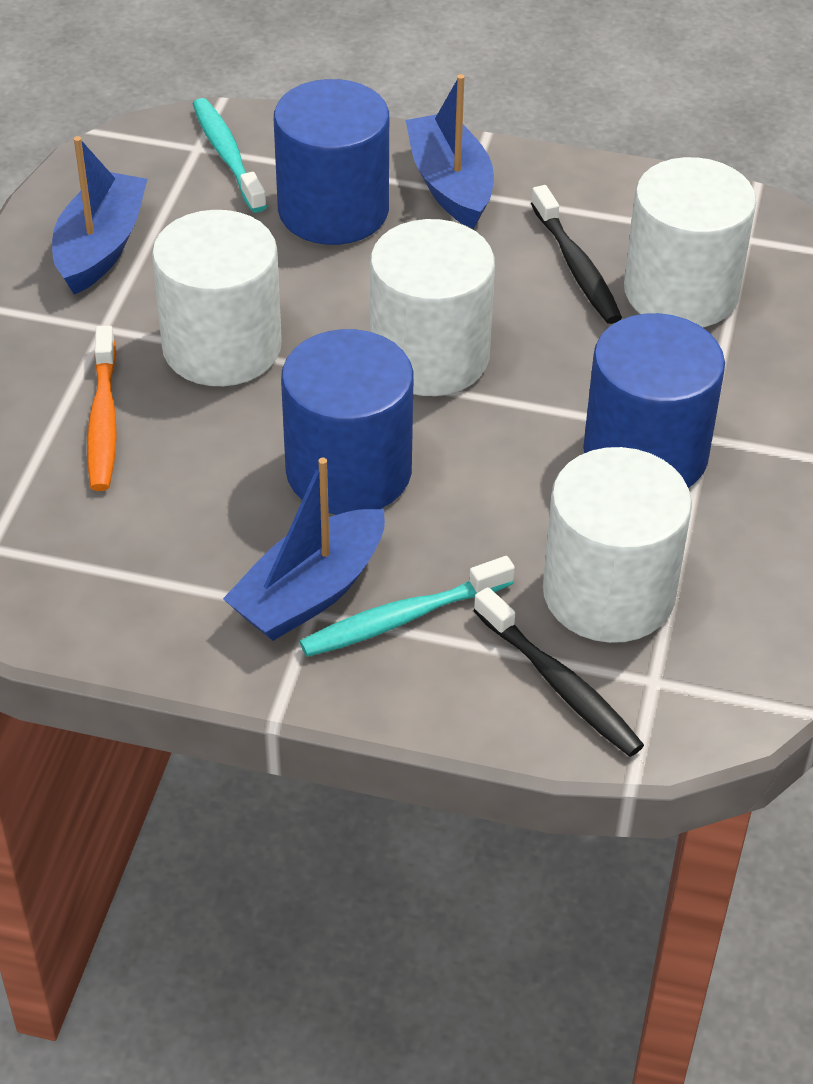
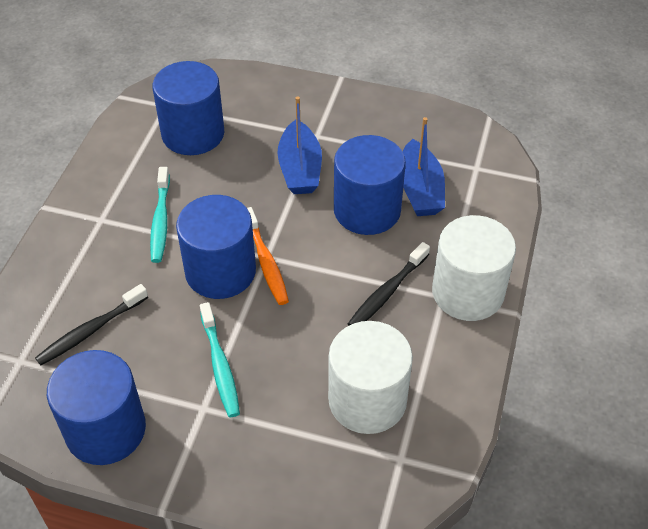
blue boat: [52,136,147,295] [223,458,385,641] [406,74,494,229] = 3 -> [277,96,322,194] [403,117,445,216] = 2
blue cylinder: [274,79,389,245] [281,329,414,515] [583,313,725,488] = 3 -> [47,350,146,465] [153,61,224,155] [176,195,256,299] [334,135,406,235] = 4
white cylinder: [152,210,282,386] [370,219,495,396] [543,447,692,643] [624,157,756,328] = 4 -> [328,321,413,434] [432,215,516,321] = 2

